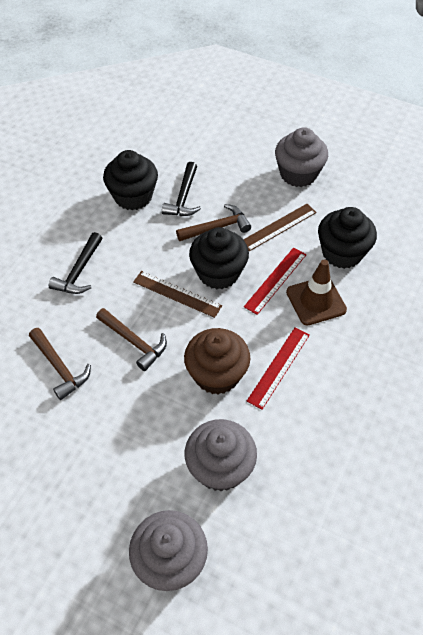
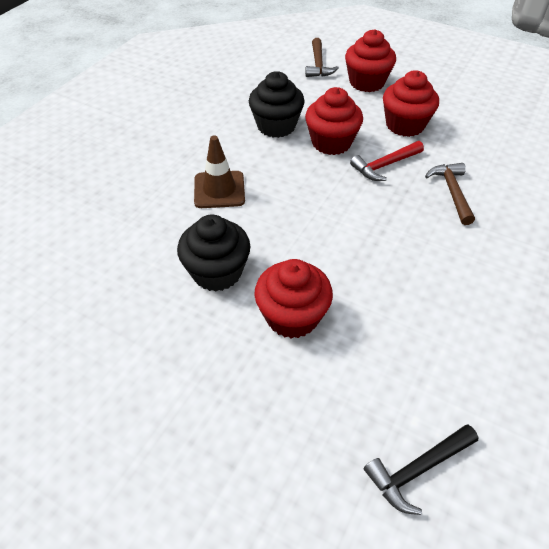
black cupcake: [103,150,158,210] [189,227,249,289] [318,207,377,269] = 3 -> [177,215,251,291] [249,71,305,138] = 2
black hammer: [49,232,102,294] [162,162,201,216] = 2 -> [364,424,478,515] = 1
brown cupcake: [184,328,250,395] = 1 -> none = 0
brown hammer: [29,328,91,400] [96,308,167,371] [176,204,251,241] = 3 -> [305,38,339,77] [425,163,475,225] = 2
brown ruler: [133,271,222,318] [243,204,317,251] = 2 -> none = 0
grey cupcake: [129,510,208,591] [185,419,257,491] [275,127,328,187] = 3 -> none = 0
red cupcake: none = 0 -> [254,259,333,339] [305,87,363,155] [345,29,396,92] [383,70,439,137] = 4
red hammer: none = 0 -> [350,141,424,181] = 1
red ruler: [244,248,307,315] [247,328,310,410] = 2 -> none = 0

